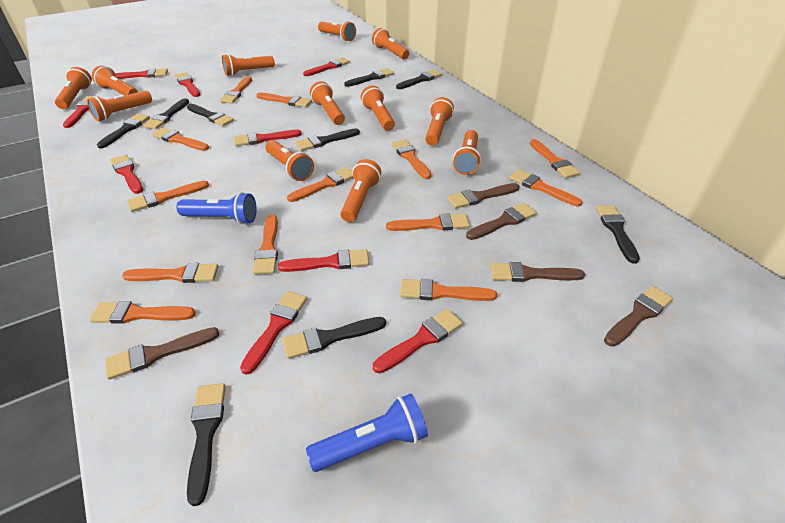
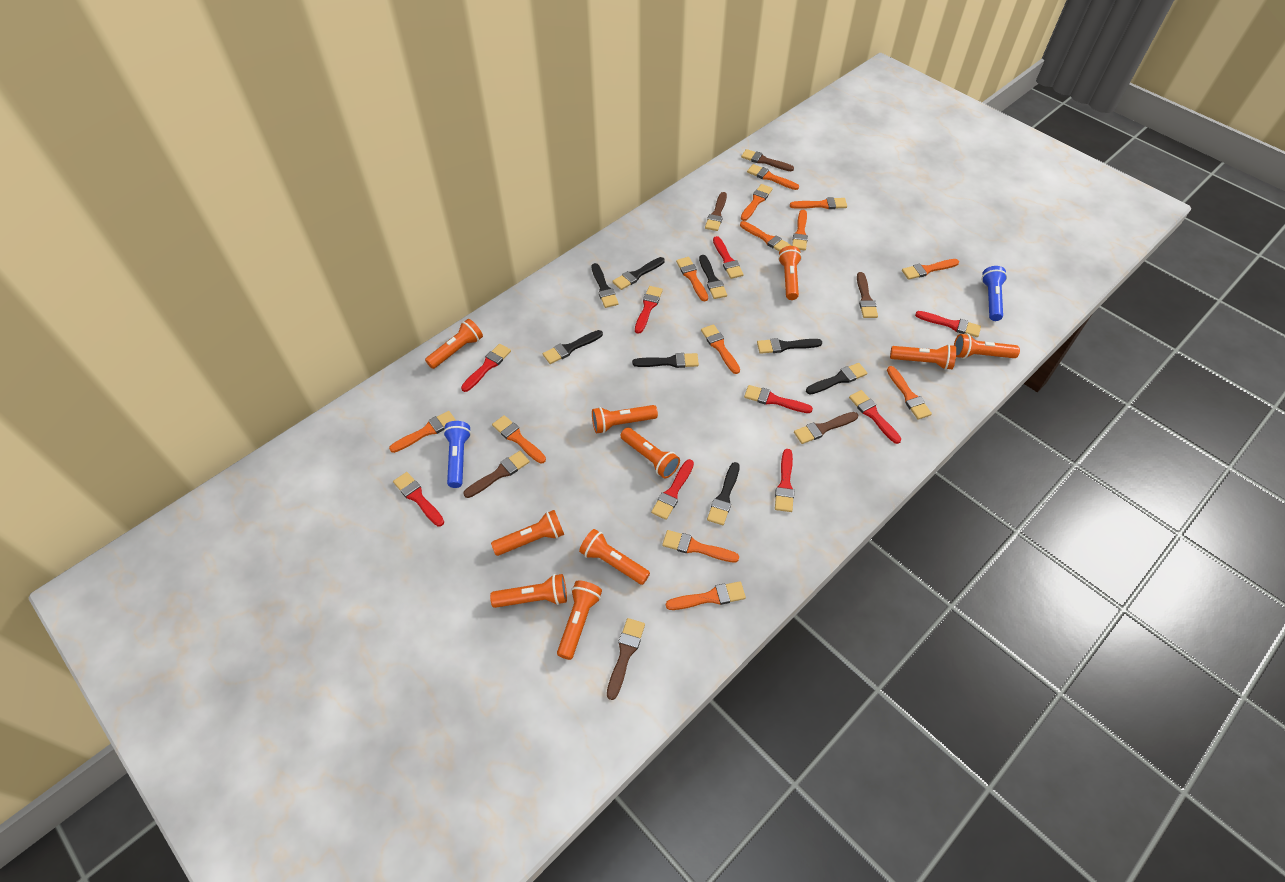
black brush: [97,114,150,148] [143,98,189,129] [187,104,234,126] [187,383,226,506] [283,317,386,359] [295,128,360,151] [344,68,394,87] [396,69,442,89] [596,205,640,264] = 9 -> [543,330,603,364] [592,263,619,308] [612,257,665,290] [632,353,699,368] [699,255,727,299] [707,462,740,525] [757,338,822,354] [806,363,867,394] = 8
brown brush: [105,327,220,380] [447,183,520,208] [466,203,537,240] [491,262,585,282] [604,286,673,347] = 5 -> [463,451,530,498] [607,618,645,700] [705,192,727,231] [741,149,794,171] [794,412,858,444] [857,272,878,318] = 6
orange flashlight: [55,67,92,109] [87,91,152,121] [92,66,138,96] [222,54,275,76] [265,140,314,181] [310,81,345,125] [318,21,356,41] [341,159,381,222] [361,85,395,131] [372,28,409,60] [426,97,454,146] [453,130,481,175] = 12 -> [425,319,483,369] [490,574,567,608] [491,510,564,556] [557,580,602,660] [579,529,650,585] [592,405,658,434] [621,427,680,478] [778,246,802,300] [890,344,956,370] [954,334,1020,359] = 10

